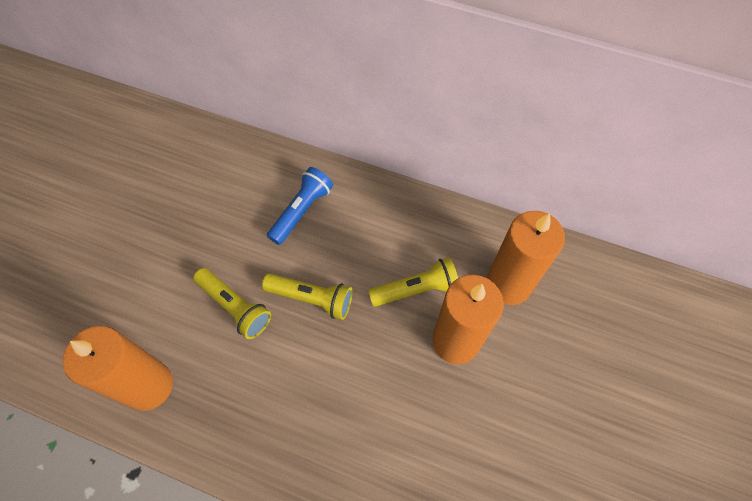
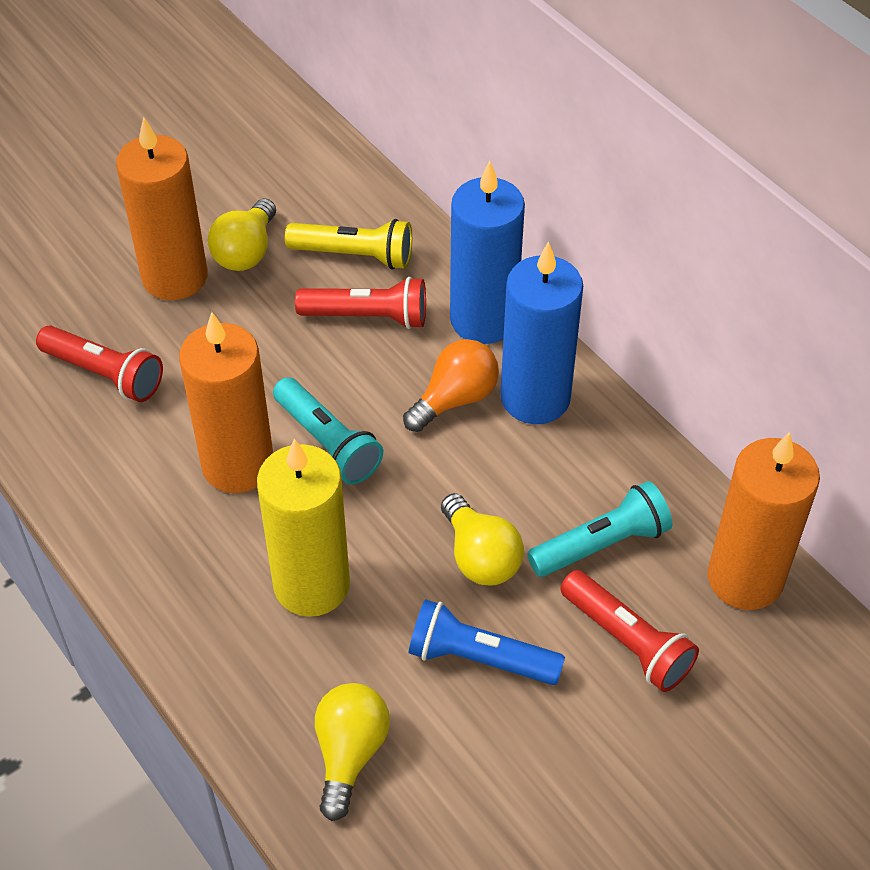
blue candle: none = 0 -> [450,161,525,344] [500,241,583,424] = 2
orange light bulb: none = 0 -> [403,339,499,432] = 1
red flashlight: none = 0 -> [36,326,163,402] [295,277,426,329] [560,570,699,692] = 3
turquoise flashlight: none = 0 -> [273,377,383,485] [527,481,673,577] = 2
yellow candle: none = 0 -> [257,439,350,617] = 1
yellow flashlight: [193,268,271,339] [262,273,353,320] [368,258,458,307] = 3 -> [285,219,412,270] = 1
yellow light bulb: none = 0 -> [208,199,276,271] [315,683,390,821] [441,493,524,586] = 3

